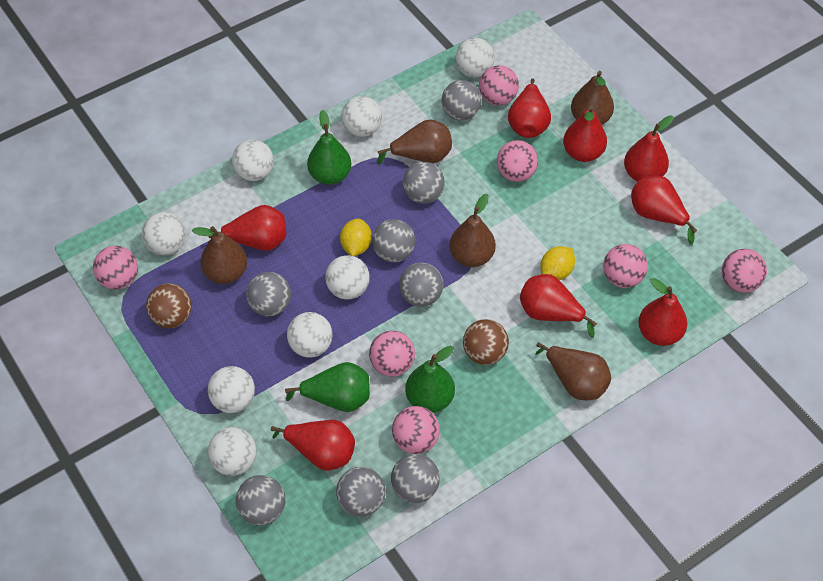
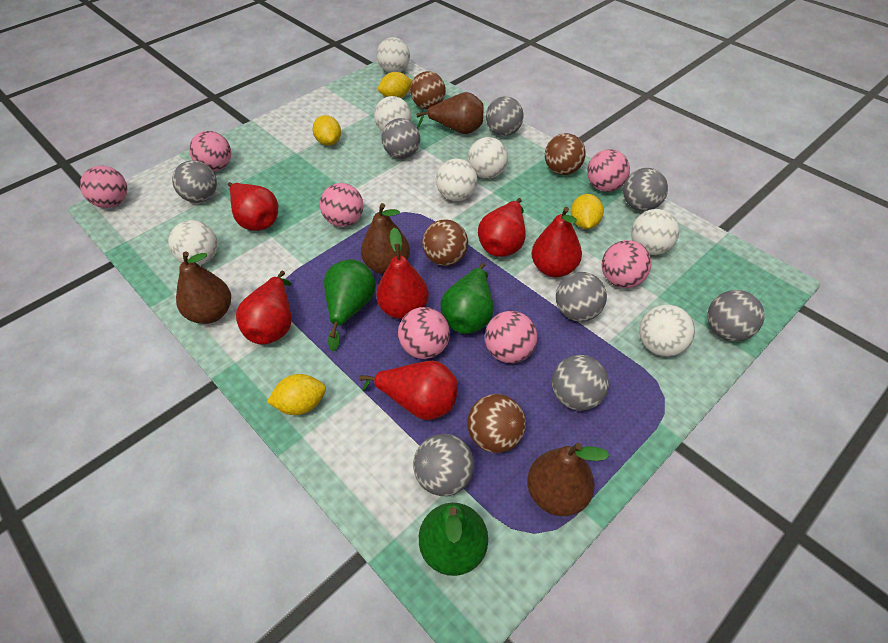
brown ball: [146,284,192,328] [463,319,509,365] = 2 -> [410,71,446,109] [422,219,468,266] [467,394,526,453] [545,133,586,175] = 4
brown pear: [192,226,247,284] [377,119,452,165] [449,194,496,267] [535,342,611,400] [571,71,614,125] = 5 -> [176,251,231,324] [361,203,410,274] [416,92,484,134] [527,443,609,516] = 4
red pear: [208,205,286,251] [271,420,355,471] [508,79,551,138] [520,274,597,338] [563,106,607,162] [624,115,673,182] [631,175,698,245] [638,278,687,346] = 8 -> [228,182,278,231] [236,271,292,344] [359,361,458,420] [376,228,429,319] [478,198,526,257] [531,207,582,277] = 6
white ball: [142,212,186,255] [208,366,255,413] [208,427,257,476] [232,140,274,181] [287,312,333,358] [325,255,370,300] [342,96,382,137] [456,38,495,77] = 8 -> [168,220,217,265] [374,96,411,132] [377,37,410,73] [436,159,477,201] [468,137,508,179] [631,209,679,255] [639,305,695,357] = 7
yellow lemon: [340,218,372,256] [540,246,575,280] = 2 -> [267,374,326,415] [313,115,341,146] [378,72,412,98] [571,194,604,229] = 4

